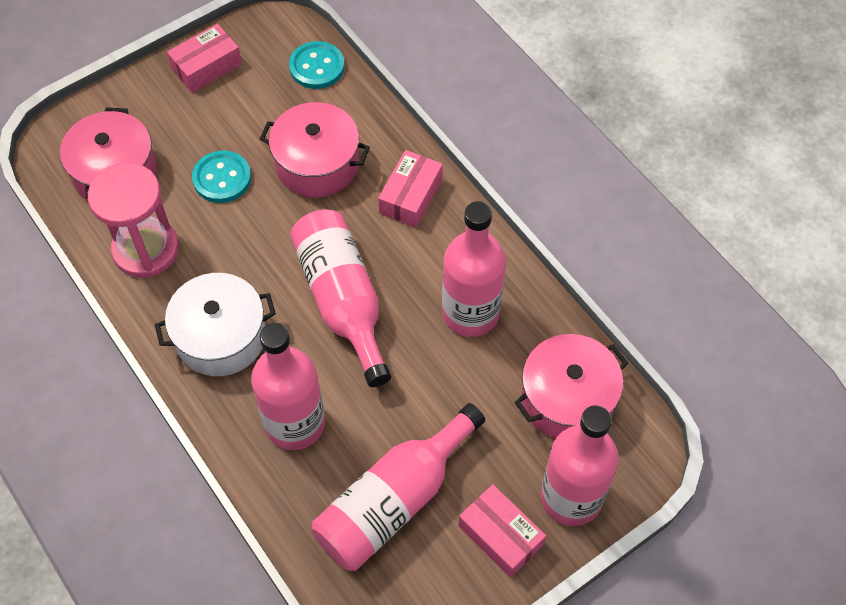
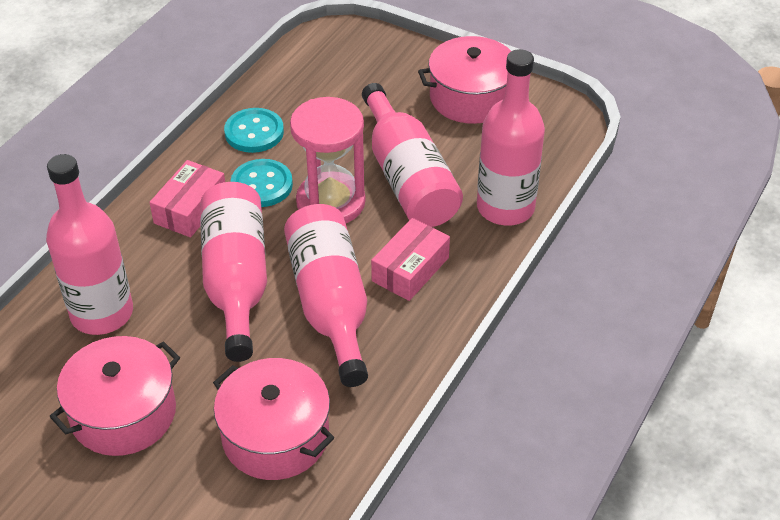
pink box: [167,24,242,93] [378,150,443,228] [458,484,546,578] = 3 -> [149,160,225,237] [371,218,450,301] = 2
white pot: [155,273,276,376] = 1 -> none = 0

